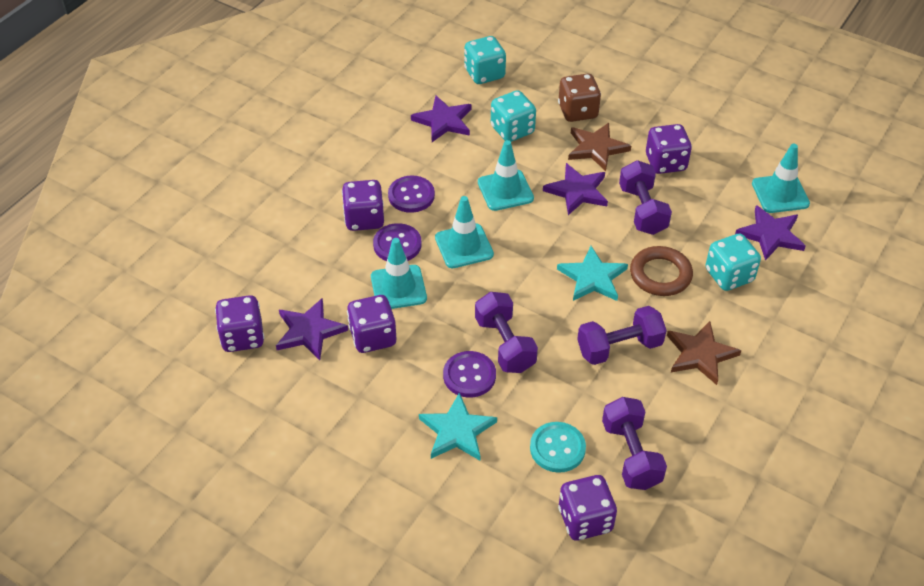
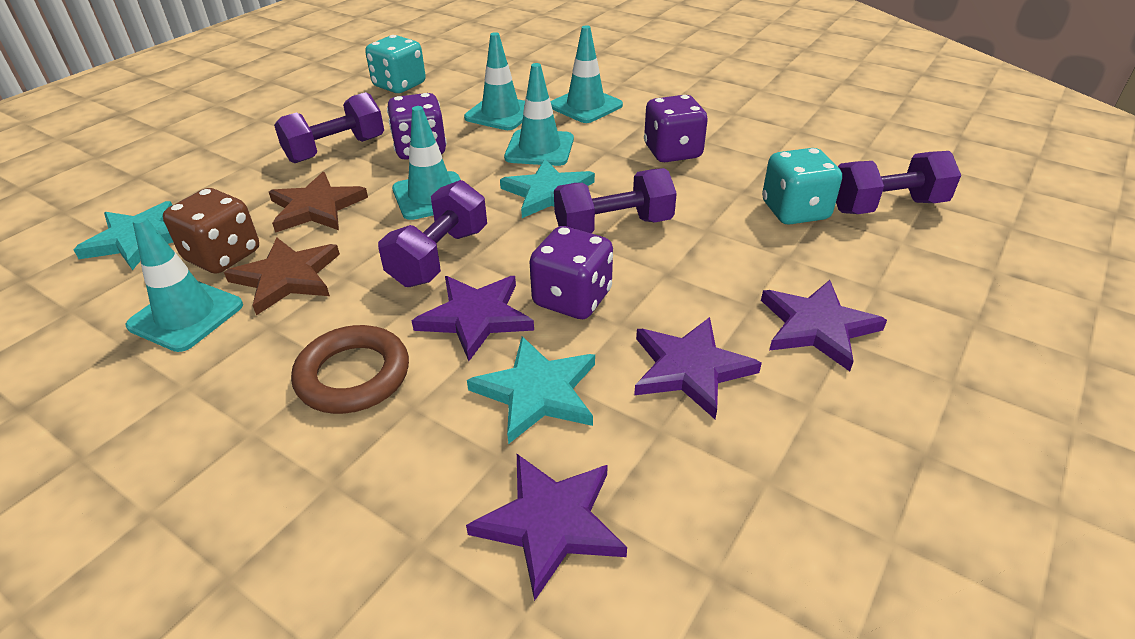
purple button: [373,223,421,261] [388,176,435,213] [443,351,496,398] = 3 -> none = 0
purple dice: [215,295,264,352] [342,180,384,231] [347,295,396,353] [558,475,617,540] [646,124,692,174] = 5 -> [387,93,447,160] [529,226,613,319] [644,95,708,162] = 3
turquoise button: [530,422,586,473] = 1 -> none = 0
turquoise dice: [464,36,506,84] [491,90,536,142] [706,233,761,291] = 3 -> [365,35,426,93] [762,148,842,225] = 2
turquoise star: [419,393,497,460] [557,246,628,301] = 2 -> [73,201,173,270] [467,336,595,444] [500,159,595,218] = 3
turquoise traffic cone: [371,238,427,309] [435,196,494,268] [478,140,534,211] [752,144,810,213] = 4 -> [126,216,243,352] [392,106,461,220] [464,32,525,130] [504,63,574,166] [551,25,623,123] = 5

